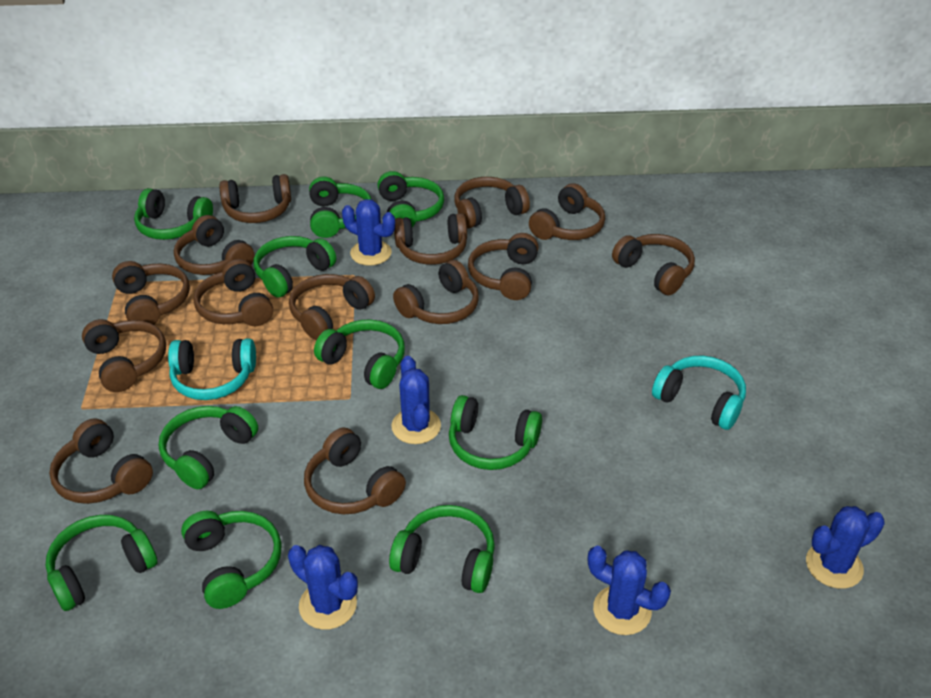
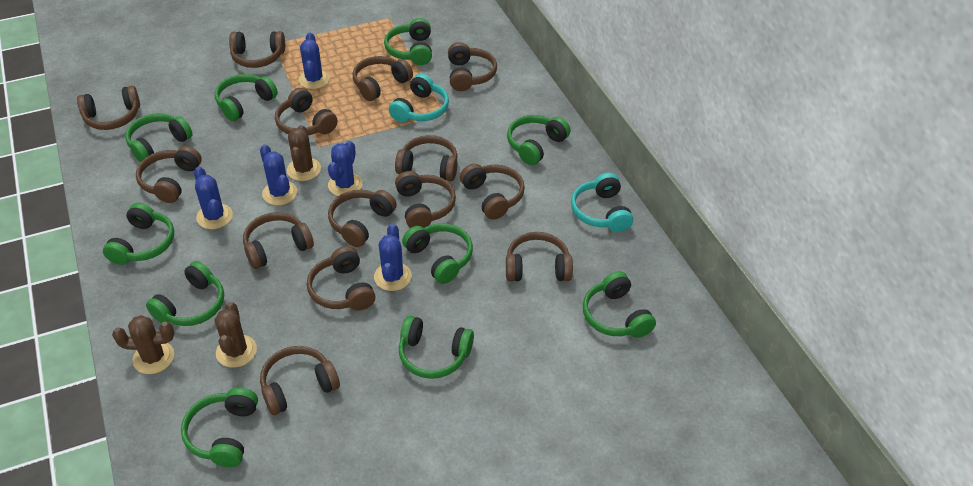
brown cactus: none = 0 -> [112,315,174,374] [215,302,257,368] [287,125,321,181] = 3

